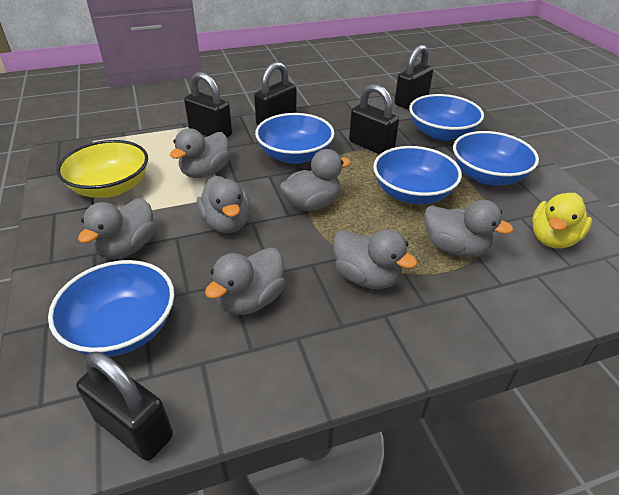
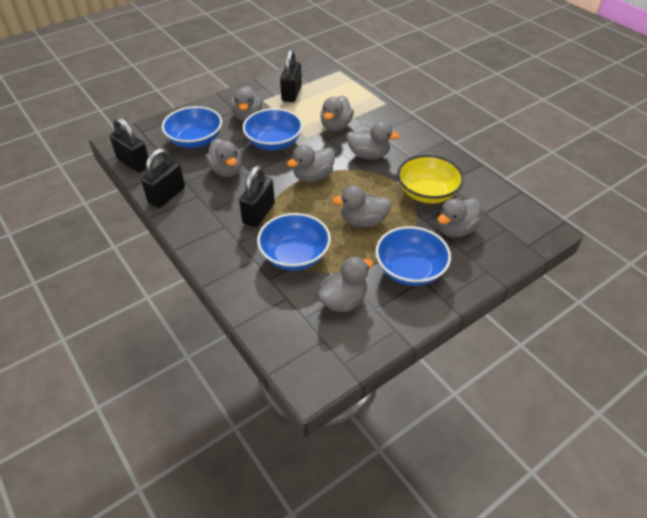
black padlock: [76,352,173,461] [184,72,232,138] [254,62,297,125] [349,84,399,155] [394,45,434,109] = 5 -> [110,117,149,173] [141,148,185,208] [239,166,275,227] [280,50,302,102] = 4
blue bowl: [48,260,174,356] [255,113,335,164] [373,146,462,204] [409,94,484,141] [453,131,539,186] = 5 -> [162,106,222,148] [243,108,303,150] [257,213,331,270] [375,226,451,286] = 4
grey duck: [78,198,155,259] [170,128,230,178] [197,176,250,233] [205,248,285,315] [280,149,351,211] [333,229,417,289] [424,200,513,257] = 7 -> [205,138,242,177] [231,86,262,121] [287,145,335,182] [318,256,373,312] [320,96,354,131] [332,185,392,227] [346,121,400,159] [438,198,482,238] = 8
yellow duck: [532,193,592,249] = 1 -> none = 0

